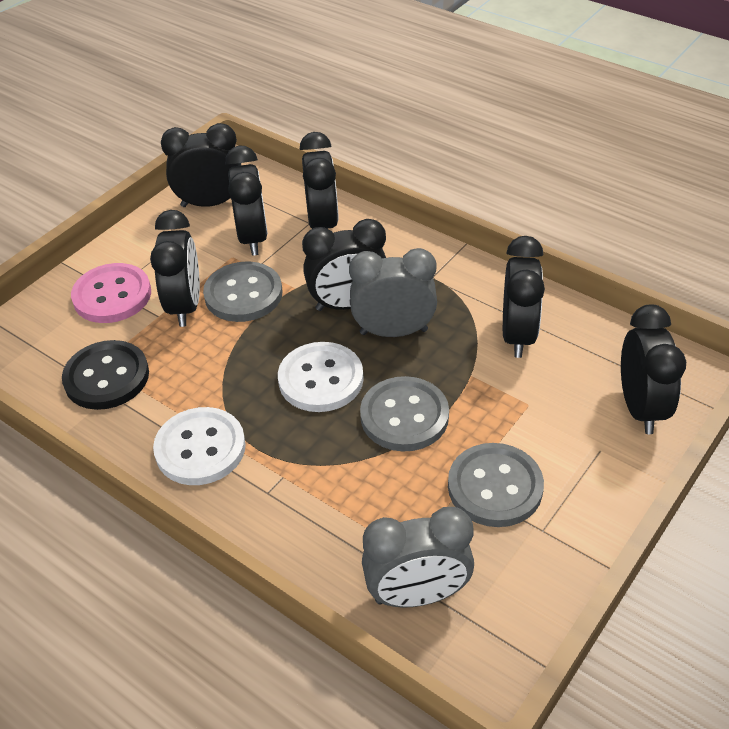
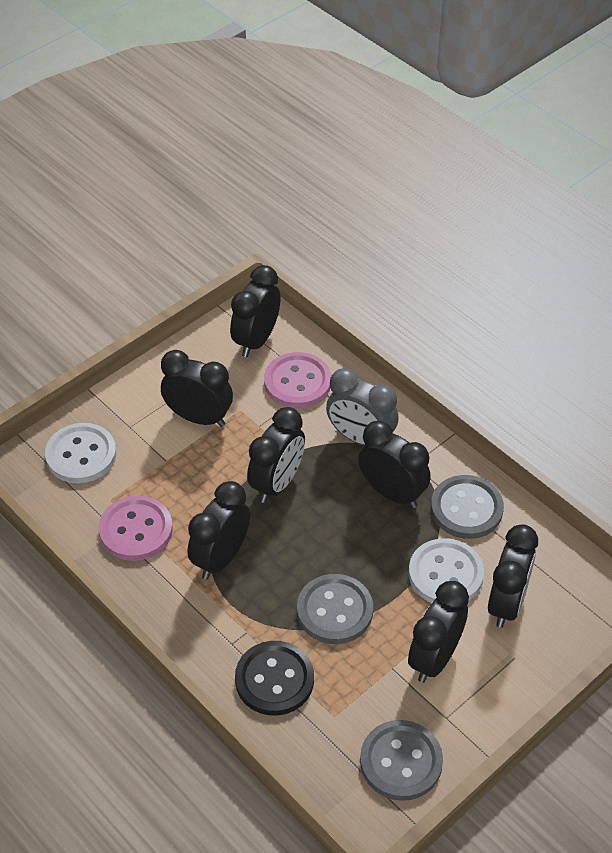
grey clock: [349,248,437,337] [362,507,474,608] = 2 -> [326,368,399,446] = 1
pink button: [71,263,151,323] = 1 -> [99,496,173,561] [264,352,331,408] = 2

